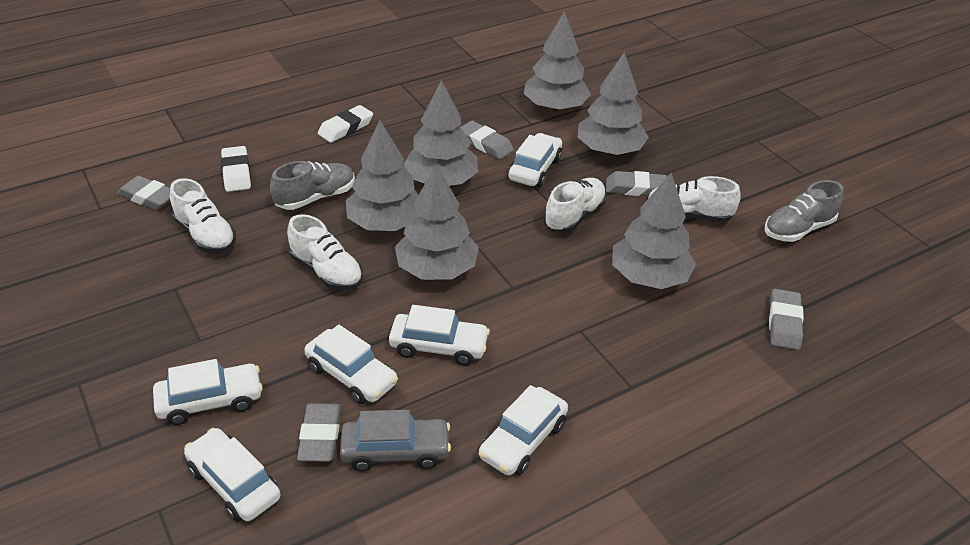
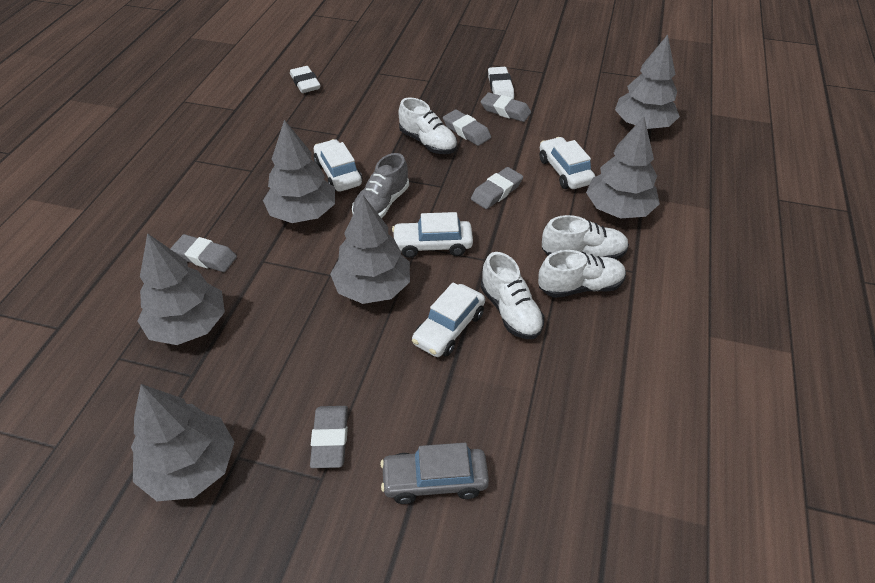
grey shoe: [270,161,355,210] [765,180,843,242] = 2 -> [352,153,409,218] = 1
white car: [153,359,263,425] [184,428,280,522] [304,325,398,404] [389,305,490,365] [479,385,568,476] [508,133,562,187] = 6 -> [314,139,362,192] [392,212,473,258] [412,282,485,357] [540,137,595,189] = 4

